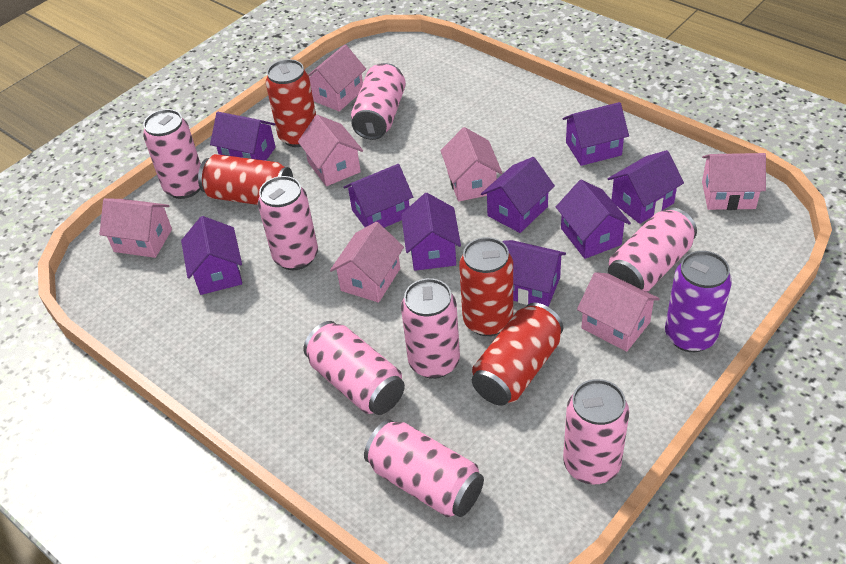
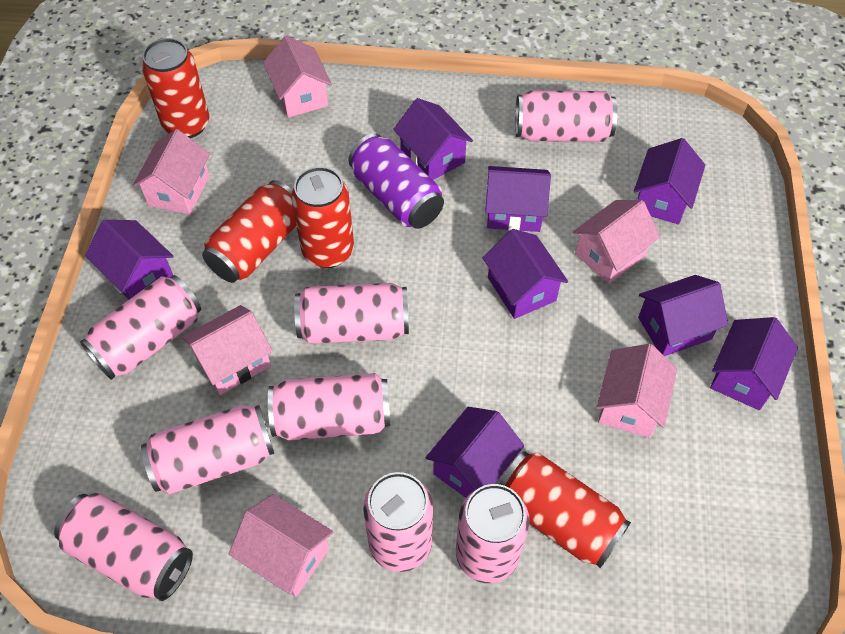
pink house: [99,198,172,258] [298,115,363,186] [308,45,366,111] [330,222,404,303] [440,127,502,202] [577,272,660,352] [702,153,766,210] = 7 -> [133,129,210,215] [182,305,273,395] [229,494,334,597] [263,36,332,118] [573,200,660,284] [596,344,677,438] = 6
purple house: [181,216,242,295] [210,112,276,161] [343,164,413,228] [401,193,461,271] [481,157,555,233] [503,240,566,307] [556,180,631,259] [562,102,629,166] [608,150,684,224] = 9 -> [85,220,173,300] [393,98,473,180] [426,407,524,498] [483,229,568,319] [485,166,551,232] [634,138,705,225] [638,275,728,356] [710,317,798,410] = 8

